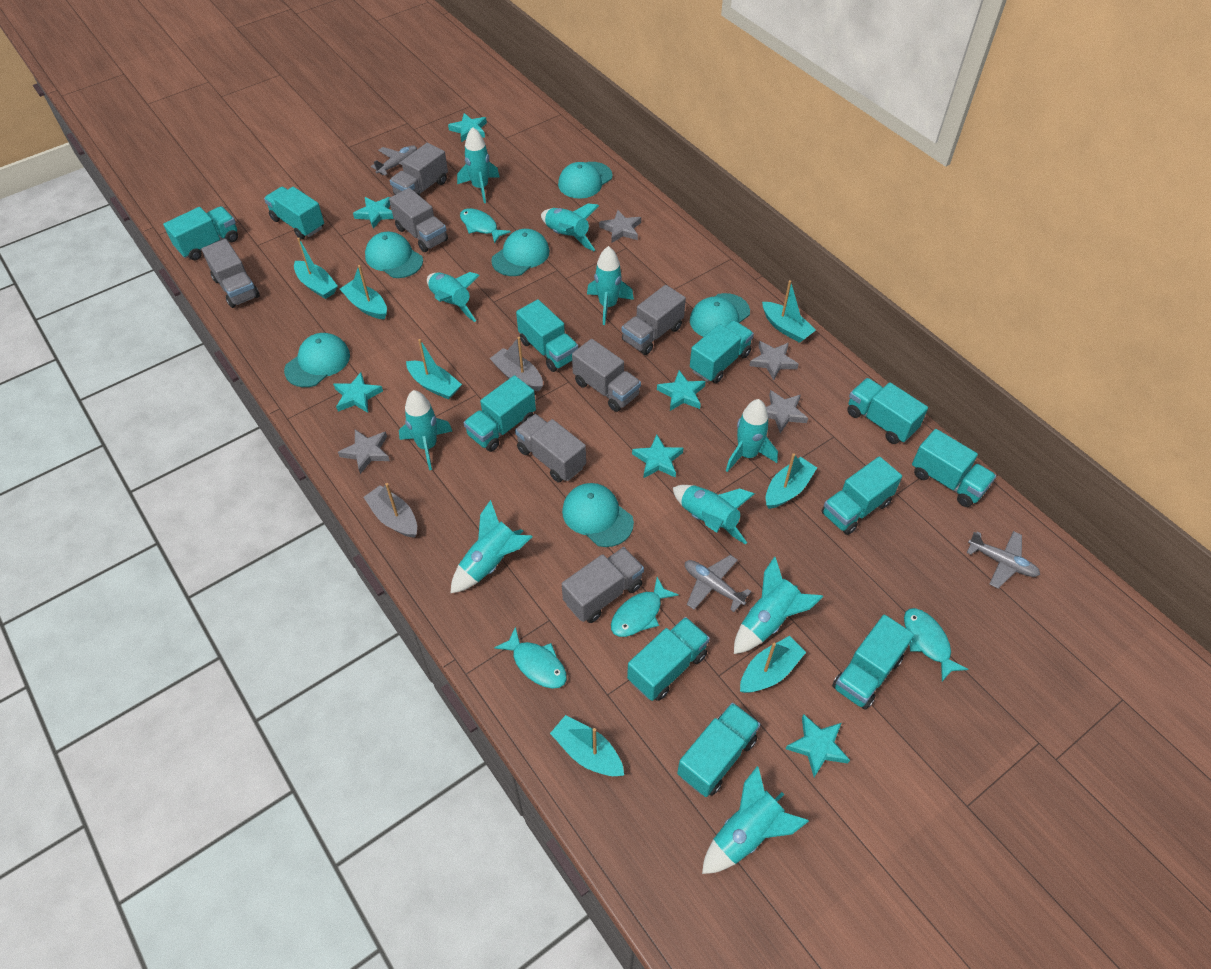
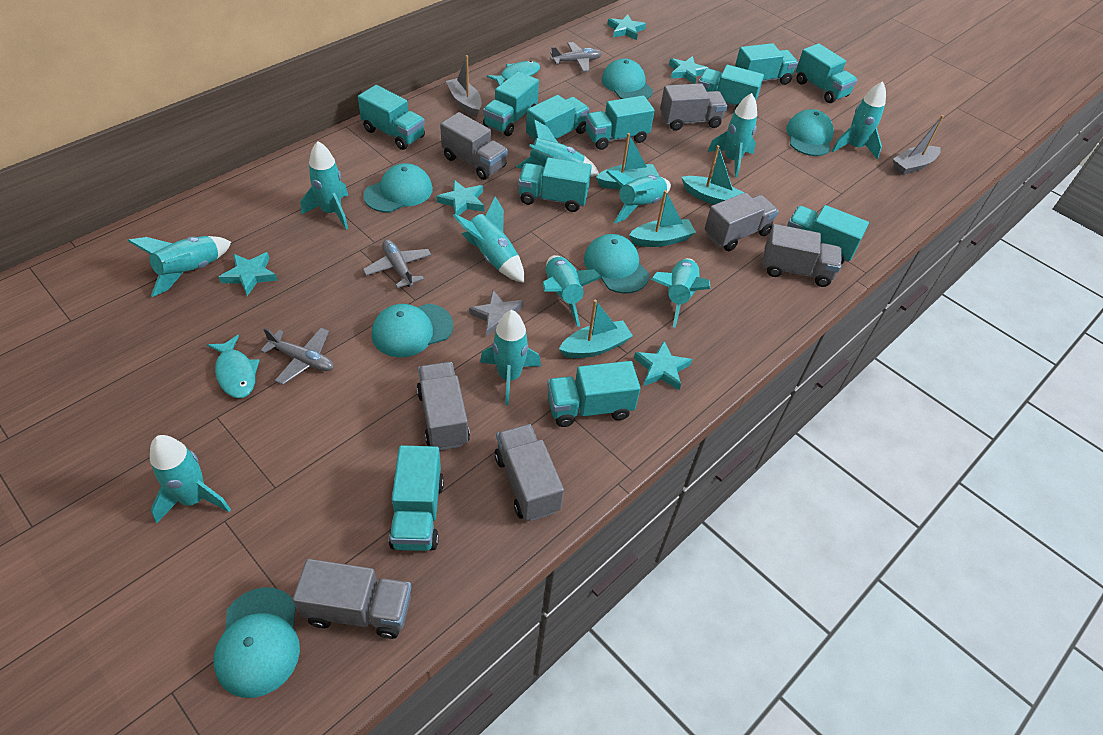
grey star: [338,430,390,474] [599,210,641,243] [749,341,799,381] [766,390,808,433] = 4 -> [469,290,524,337] = 1
turquoise boat: [294,238,338,299] [340,265,387,319] [406,339,462,400] [550,715,624,776] [740,636,806,693] [762,280,816,343] [766,453,817,509] = 7 -> [559,300,633,358] [596,133,659,189] [629,190,696,247] [682,145,744,205] = 4
turquoise fish: [460,208,511,244] [494,626,567,689] [611,577,679,637] [904,608,968,681] = 4 -> [207,335,260,398] [487,61,540,86] = 2
turquoise rocket: [399,390,452,470] [427,272,480,322] [451,500,532,593] [457,127,500,203] [541,204,599,251] [587,246,634,325] [673,485,755,545] [702,766,809,874] [726,399,778,472] [734,557,823,654] = 10 -> [128,236,231,297] [150,435,231,524] [301,141,348,229] [453,196,524,283] [480,310,541,405] [516,119,599,177] [542,255,603,327] [606,170,671,223] [651,258,710,328] [707,93,757,178] [832,81,886,159] = 11
turquoise star: [333,372,383,413] [353,197,394,229] [448,113,487,142] [632,434,684,478] [657,370,706,411] [786,714,850,777] = 6 -> [219,252,278,296] [436,180,484,216] [607,14,646,40] [634,341,692,390] [669,56,708,84] = 5

